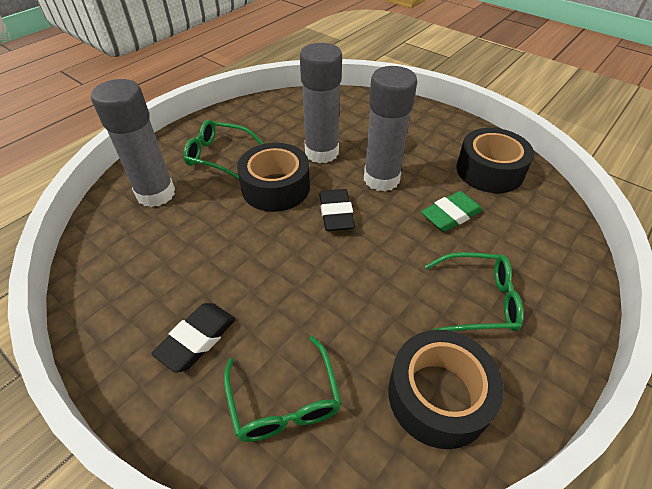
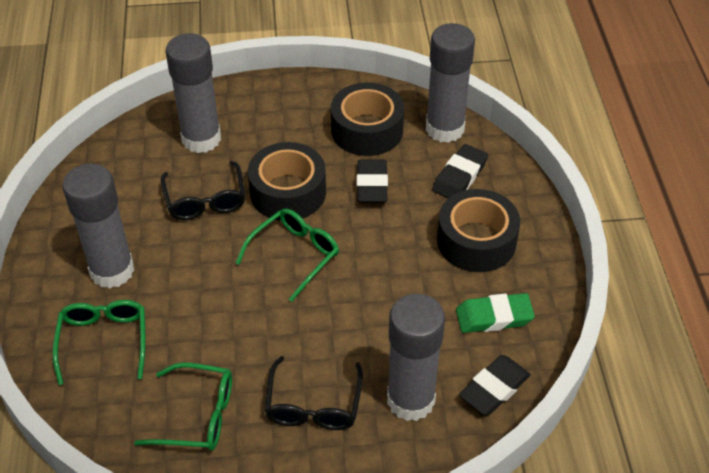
black eraser: [151,303,236,373] [319,189,355,231] = 2 -> [357,159,388,203] [432,144,488,198] [459,355,531,415] = 3
black glasses: none = 0 -> [161,161,245,220] [265,356,363,430] = 2
grey glue stick: [91,79,175,207] [300,43,342,163] [364,66,417,191] = 3 -> [63,164,134,288] [166,33,221,153] [387,294,445,421] [426,23,475,143] = 4

